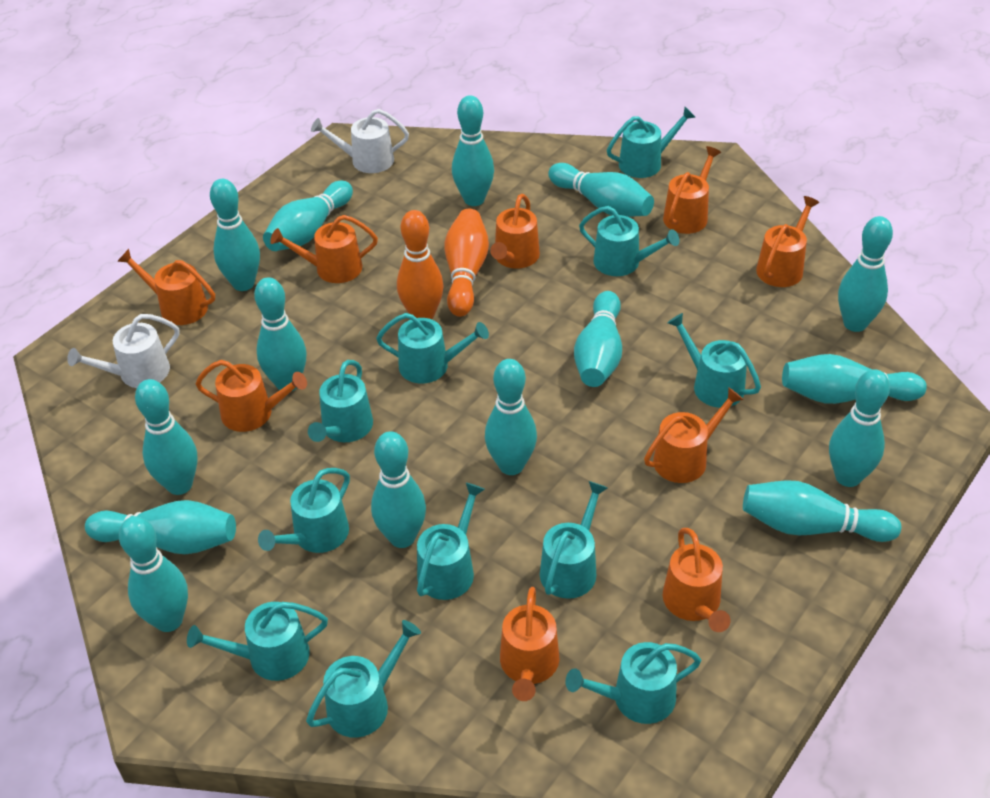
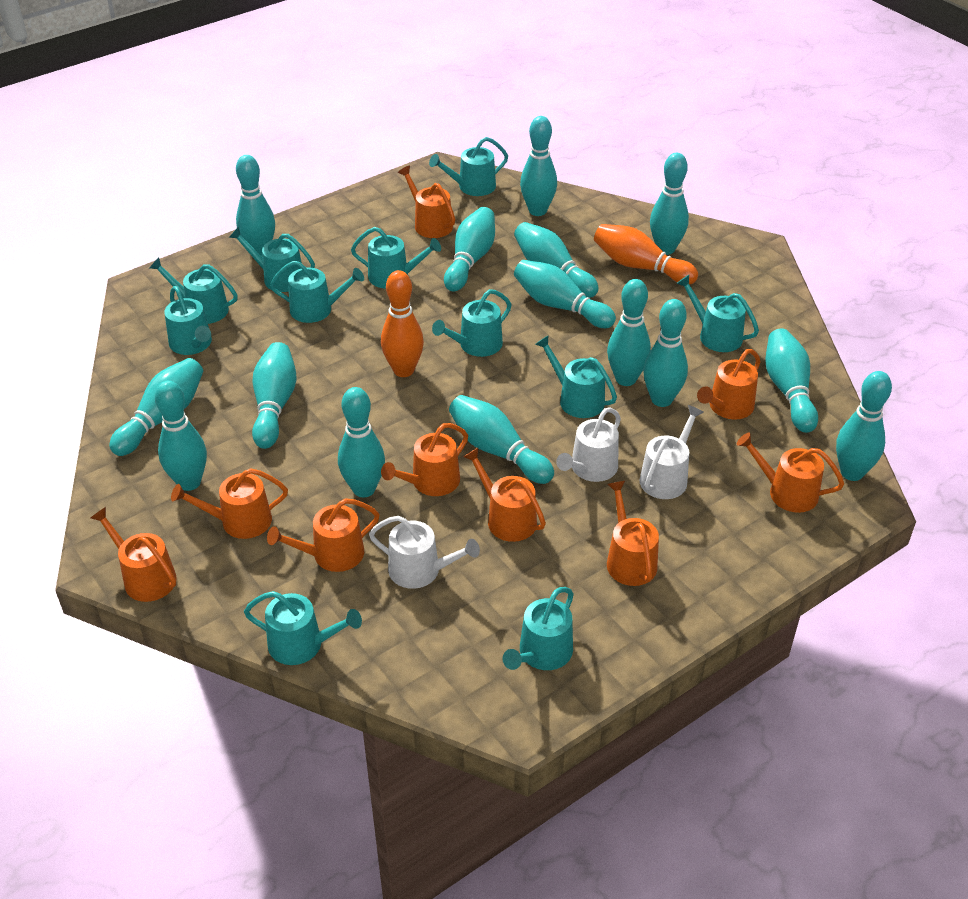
white watering can: [67,314,180,388] [311,109,409,173] = 2 -> [369,516,480,589] [556,407,621,482] [640,405,704,499] = 3

